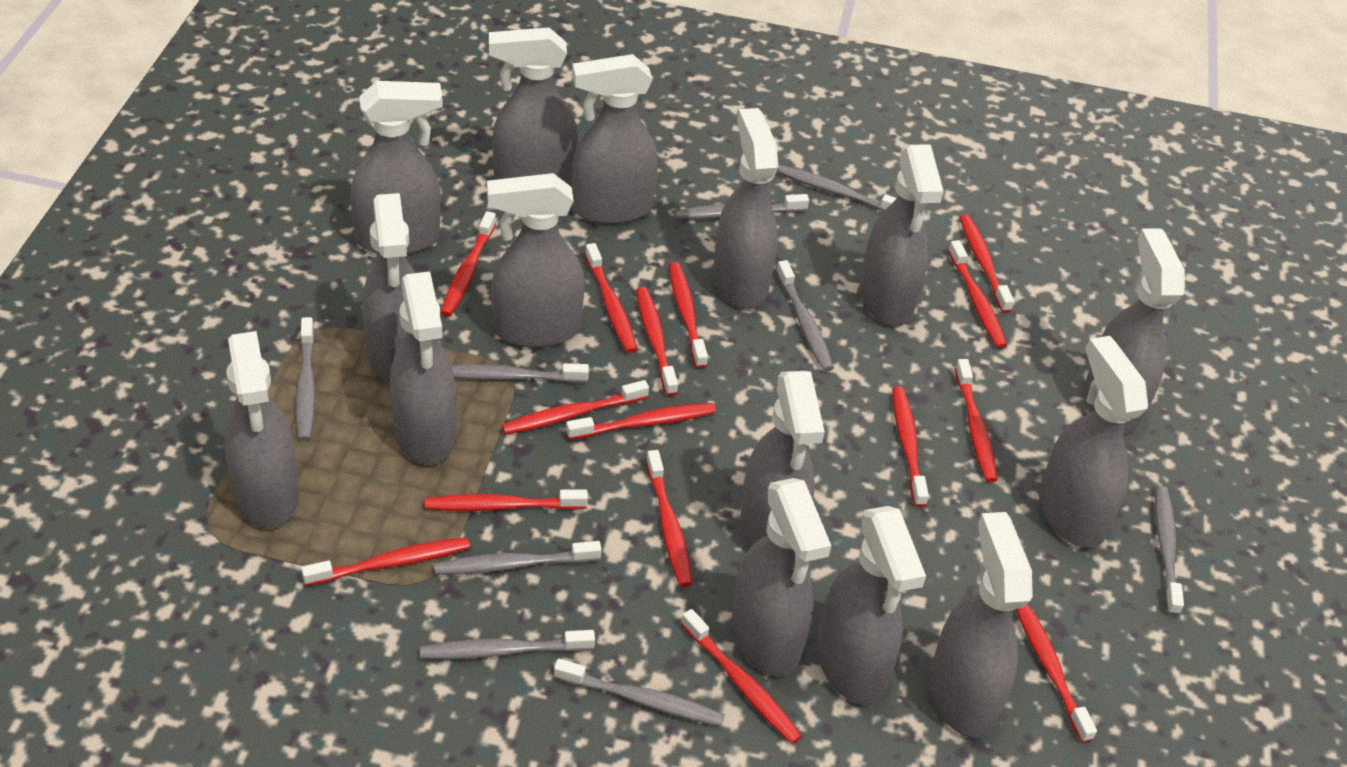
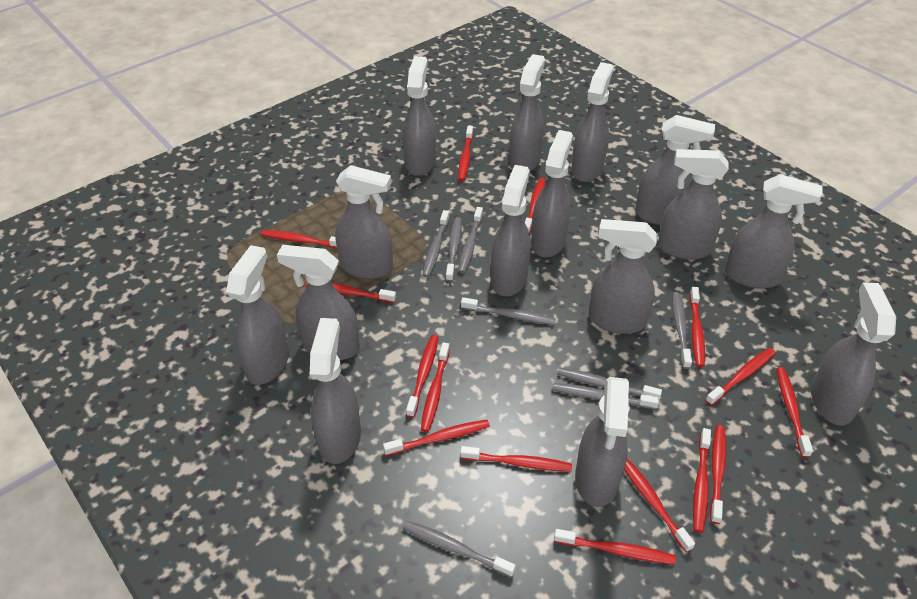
grey toothbrush: [296,317,316,441] [420,630,595,660] [434,541,602,575] [451,363,589,383] [554,659,725,726] [675,194,809,220] [776,260,834,371] [778,165,896,212] [1155,486,1184,616] = 9 -> [403,521,516,577] [422,210,450,277] [446,217,462,282] [458,207,483,273] [461,297,556,325] [552,383,659,409] [557,367,662,400] [672,292,692,369] = 8

